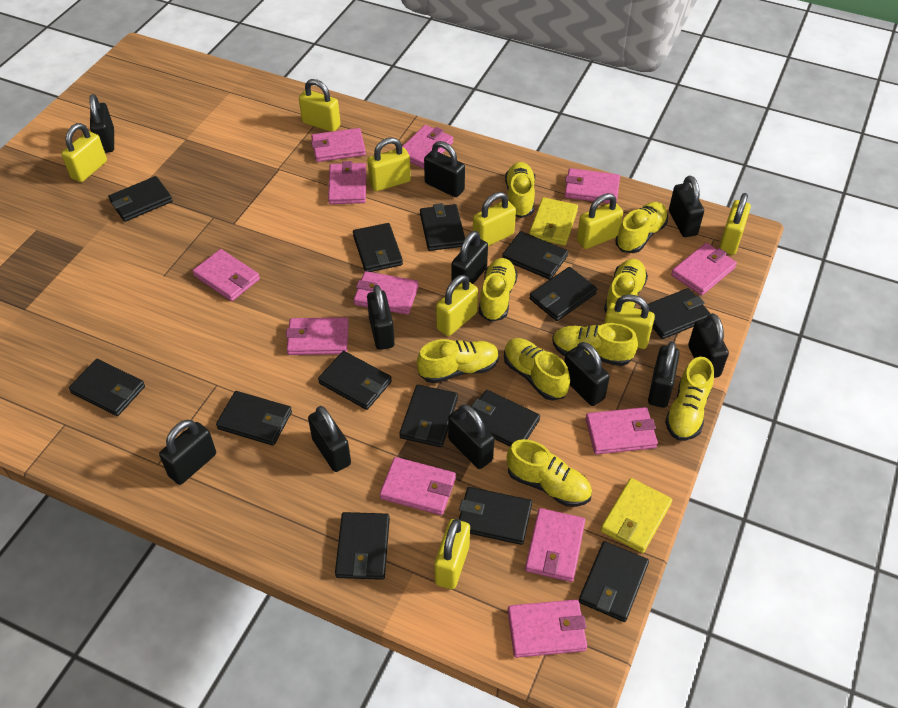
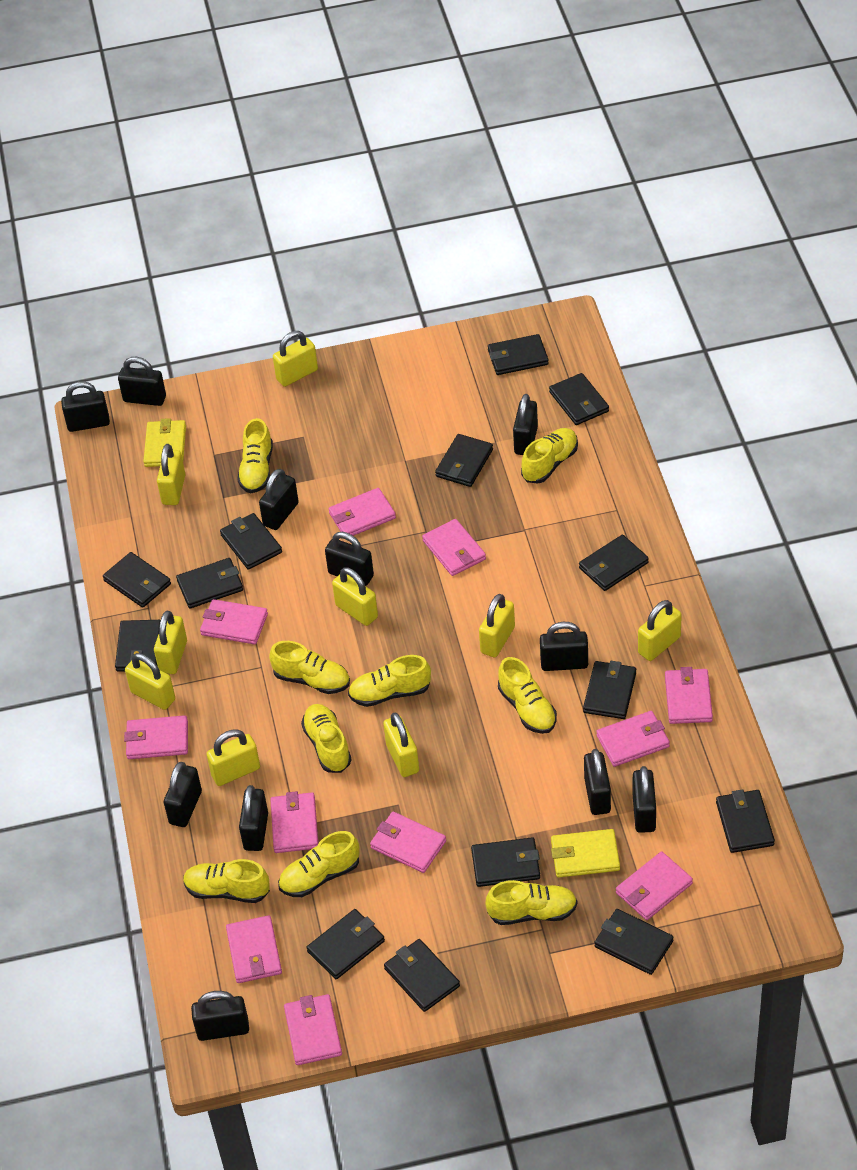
pink wallet: [192,249,260,301] [286,317,349,355] [311,128,366,162] [328,161,366,204] [354,271,419,315] [380,457,456,515] [402,125,453,169] [508,599,587,658] [525,508,585,582] [564,168,620,203] [586,407,658,455] [671,243,737,296] = 12 -> [124,715,188,759] [200,599,268,644] [226,915,282,983] [270,791,318,853] [284,994,342,1065] [329,488,396,536] [370,812,446,873] [422,519,486,576] [596,711,670,767] [616,852,693,920] [665,667,713,724] = 11

